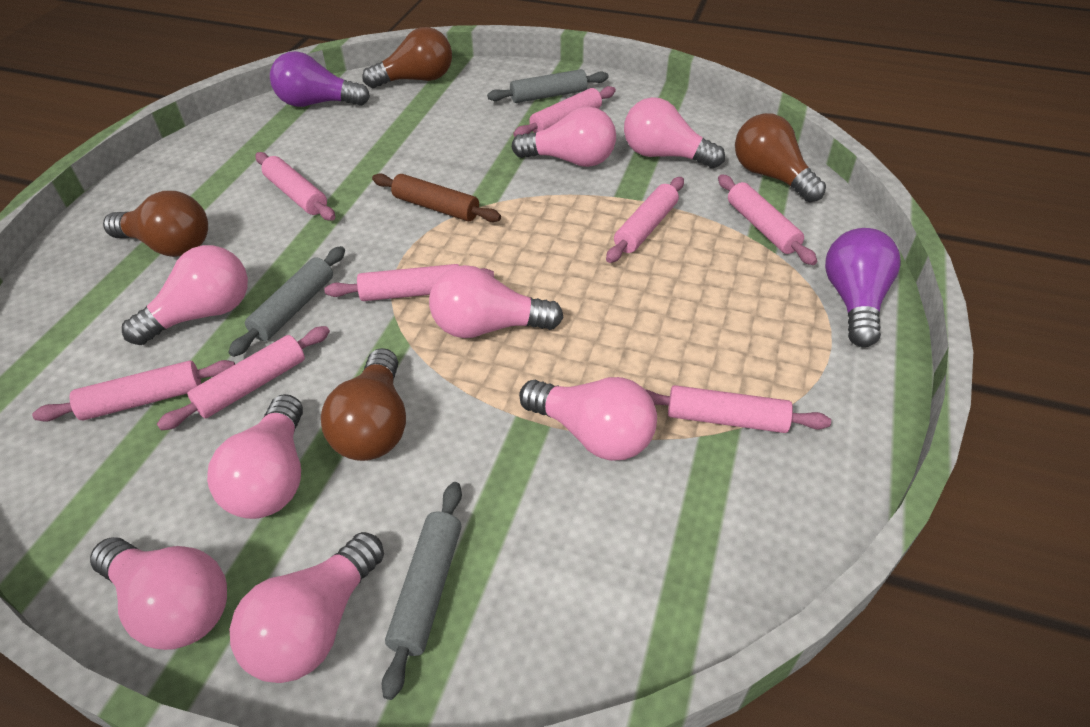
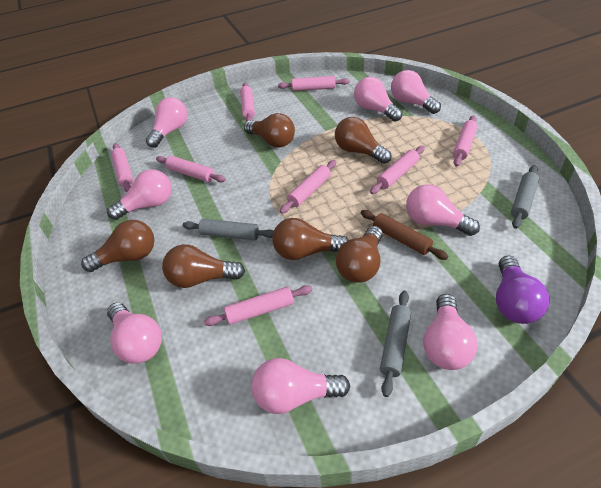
brown light bulb: [103,191,208,257] [321,348,406,461] [362,27,452,88] [735,113,826,202] = 4 -> [81,220,154,272] [162,244,245,288] [244,113,295,147] [272,218,348,260] [335,117,391,164] [336,226,383,283] = 6
purple light bulb: [270,51,370,107] [825,228,901,347] = 2 -> [496,256,550,324] = 1

